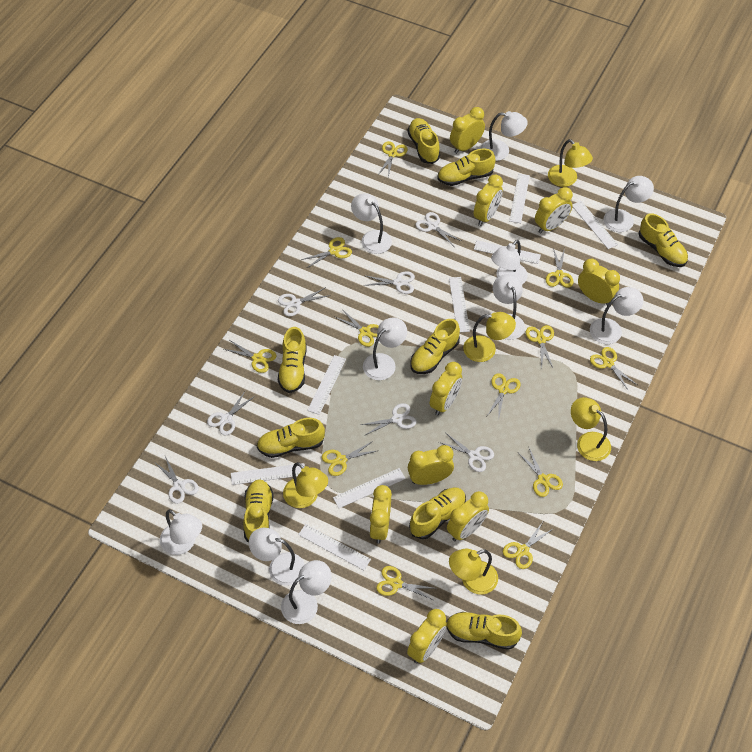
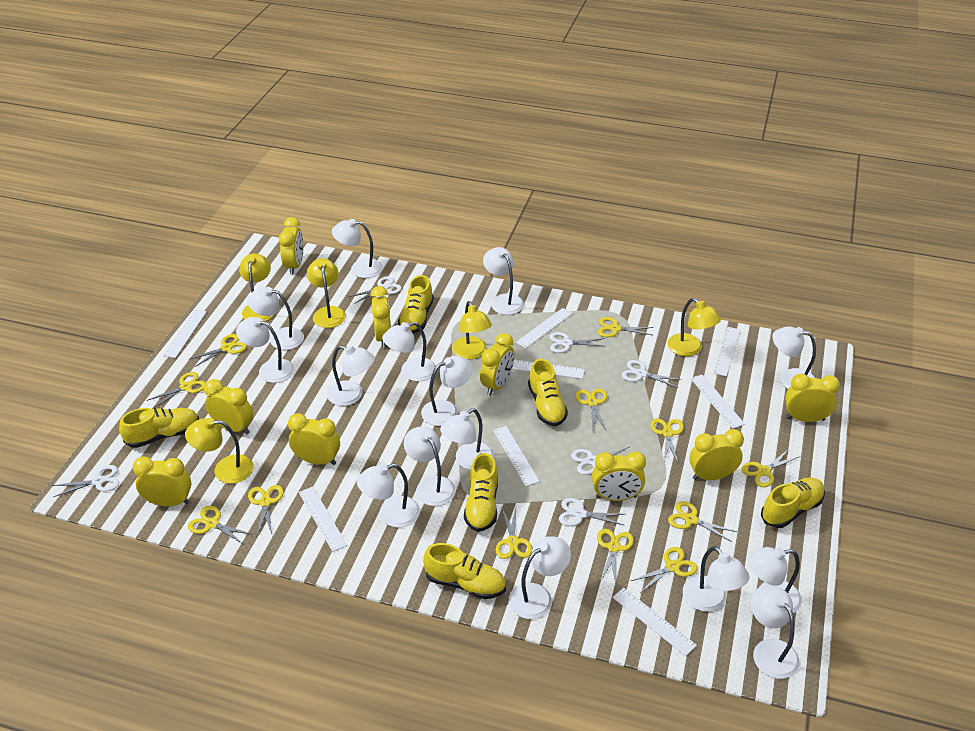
white lamp: [160,509,202,555] [249,528,305,586] [281,560,332,624] [351,194,392,254] [363,317,407,380] [480,111,528,161] [491,240,528,284] [493,274,525,340] [590,287,643,344] [603,176,654,232] = 10 -> [236,317,294,383] [247,287,304,350] [327,345,375,406] [332,219,383,278] [357,464,420,527] [382,322,436,381] [404,426,456,506] [421,356,473,426] [440,408,494,470] [483,247,524,315] [509,536,571,619] [683,546,749,612] [748,547,802,613] [751,585,800,679] [772,326,816,389] = 15
white scissors: [154,456,199,504] [207,390,255,436] [278,287,331,317] [361,403,416,436] [363,271,415,294] [415,212,461,246] [439,433,494,472] = 7 -> [52,465,119,497] [348,276,402,304] [549,332,606,353] [559,498,624,526] [571,447,629,475] [621,360,681,388] = 6
yellow shoe: [243,479,274,542] [257,418,325,458] [278,327,307,393] [407,118,440,164] [409,487,466,539] [410,319,460,374] [437,149,495,186] [446,612,522,650] [639,213,688,267] = 9 -> [119,408,199,448] [398,275,434,334] [423,543,506,599] [464,453,498,532] [528,359,568,426] [761,477,825,528] = 6

